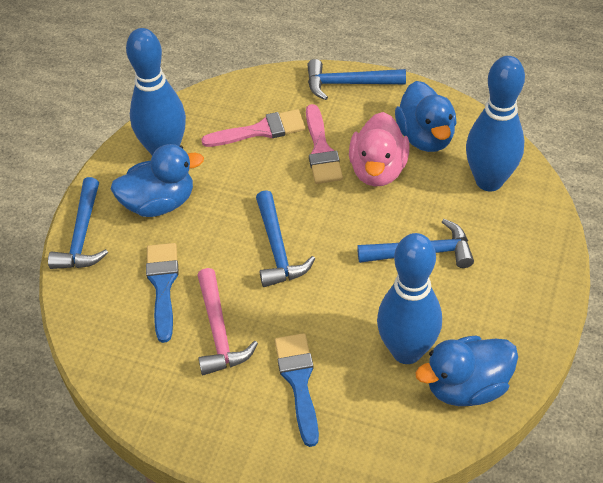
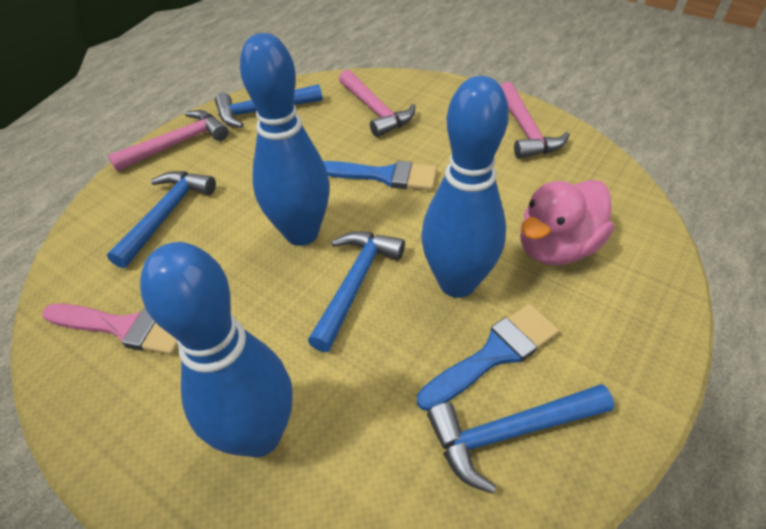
blue duck: [111,144,204,217] [395,81,457,152] [415,336,518,406] = 3 -> none = 0
pink brush: [201,109,305,147] [306,104,343,184] = 2 -> [42,303,178,355] = 1
pink hammer: [197,268,258,375] = 1 -> [108,110,228,172] [339,70,416,137] [500,82,570,159] = 3

